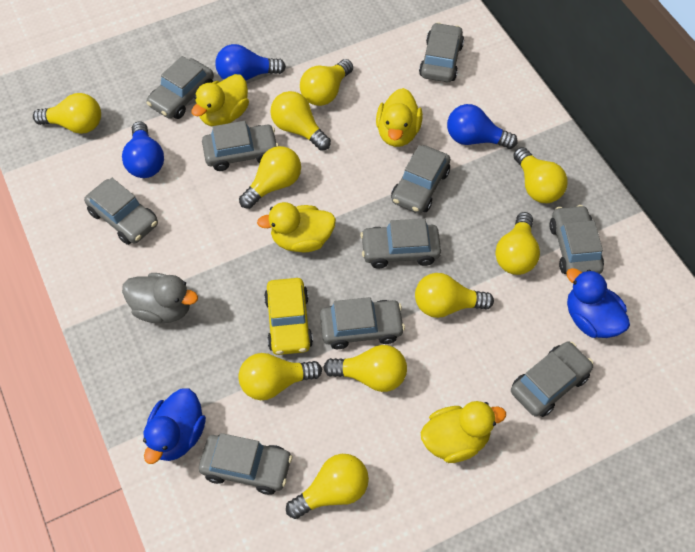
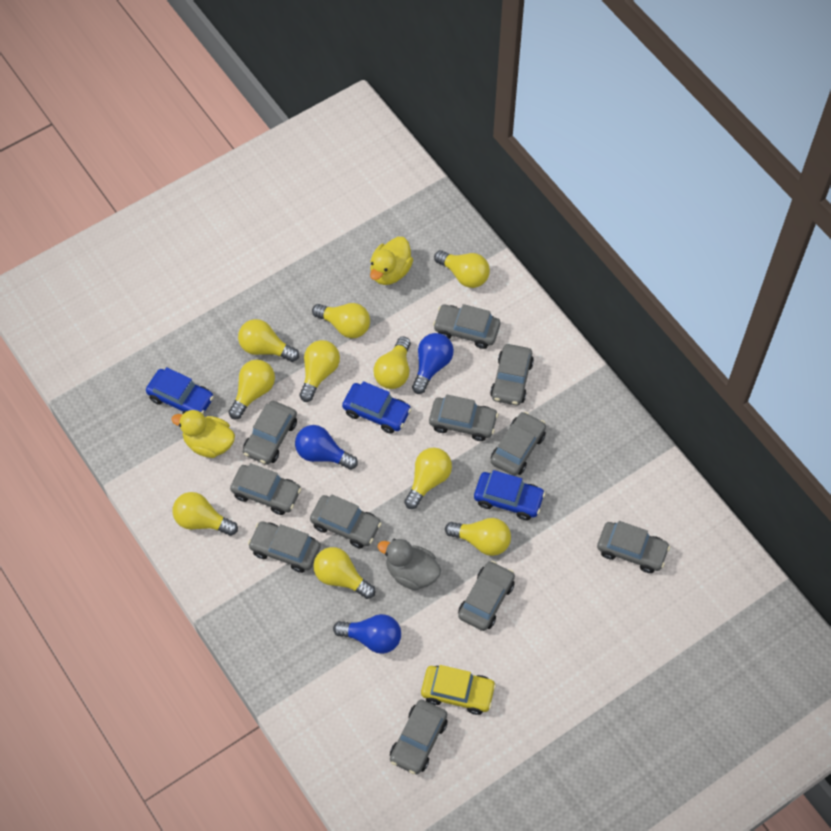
blue car: none = 0 -> [146,367,214,414] [342,381,412,434] [474,470,545,520] = 3
blue duck: [143,388,206,464] [566,268,630,338] = 2 -> none = 0
grey car: [84,178,158,245] [146,56,214,119] [199,433,292,495] [202,121,279,171] [320,297,405,349] [360,219,441,269] [391,145,450,214] [419,22,464,82] [511,341,593,417] [549,205,604,274] = 10 -> [230,463,301,515] [243,401,297,465] [248,521,321,573] [310,494,382,548] [390,700,448,774] [429,394,498,441] [433,304,500,349] [458,561,515,631] [490,344,534,406] [491,412,546,476] [597,521,670,573] = 11
yellow duck: [191,74,249,126] [257,202,336,252] [376,88,423,147] [421,401,506,463] = 4 -> [171,410,235,458] [370,237,413,285] = 2

